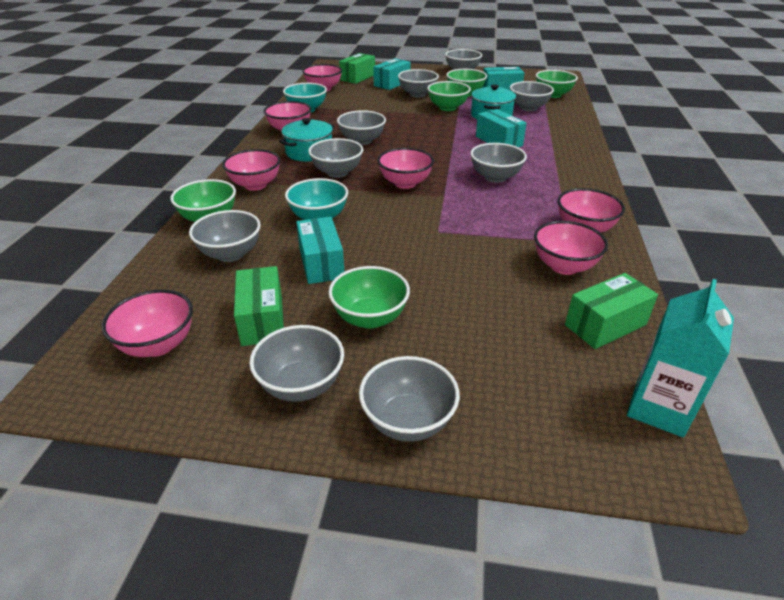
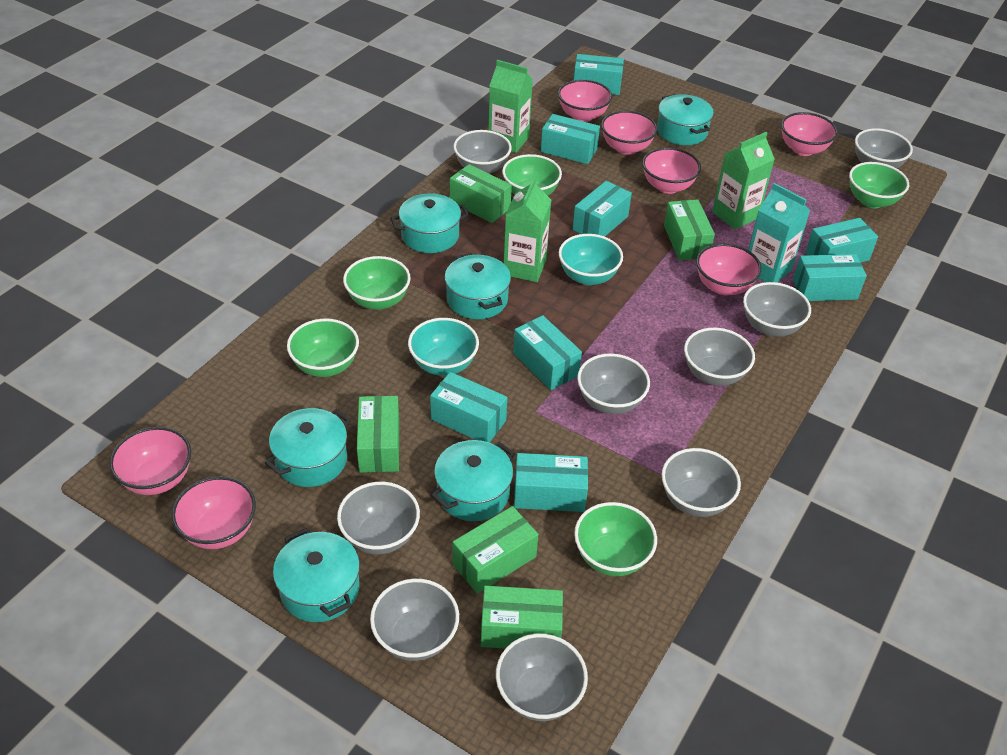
green box: [234,266,284,346] [339,53,375,84] [565,273,658,349] = 3 -> [357,396,399,473] [450,164,512,223] [453,506,538,594] [481,586,563,649] [664,199,715,260] = 5
green carton: none = 0 -> [488,60,533,153] [503,177,551,282] [712,132,775,229] = 3
turquoise box: [296,217,344,284] [373,58,411,90] [476,109,527,147] [482,67,524,90] = 4 -> [430,372,507,443] [513,315,582,390] [514,453,588,512] [541,114,600,164] [572,181,632,237] [574,54,624,95] [793,254,867,301] [805,218,878,263] = 8
turquoise pot: [279,118,335,162] [471,85,516,119] = 2 -> [265,408,351,487] [273,528,360,622] [391,193,469,253] [431,440,515,521] [445,253,511,319] [657,94,714,145] = 6

